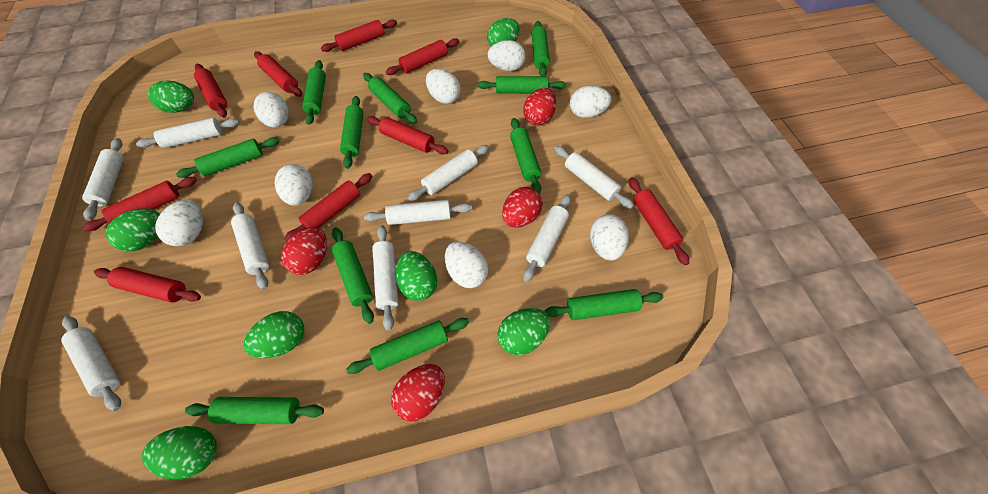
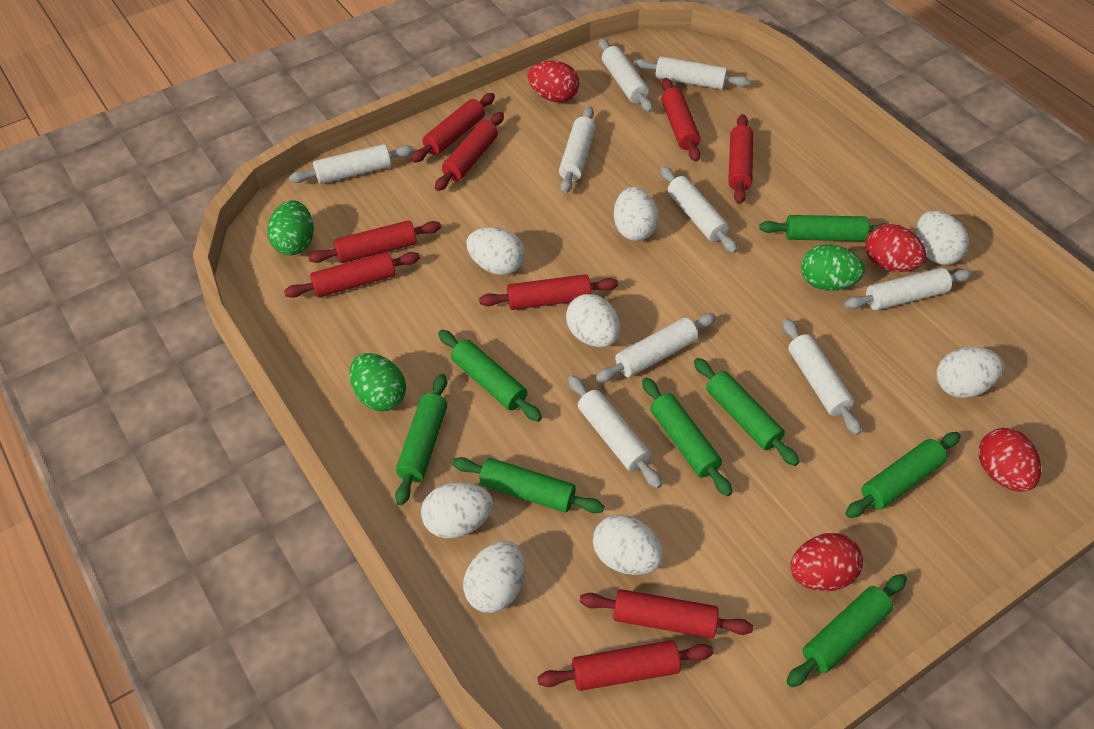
green egg: [106,208,160,251] [142,426,217,479] [148,81,194,113] [244,311,304,358] [396,251,437,301] [487,18,520,47] [498,308,550,355] = 7 -> [267,200,314,255] [349,353,406,411] [801,244,865,291] = 3
green rolling pin: [176,137,280,178] [185,397,324,424] [302,60,326,125] [332,227,374,324] [340,96,363,169] [346,318,469,374] [363,73,417,124] [478,76,566,94] [510,118,541,194] [531,21,550,76] [544,289,663,320] = 11 -> [395,374,447,505] [438,330,542,422] [452,457,604,513] [642,378,732,496] [694,358,799,466] [759,215,887,241] [786,574,907,687] [845,432,961,518] = 8

